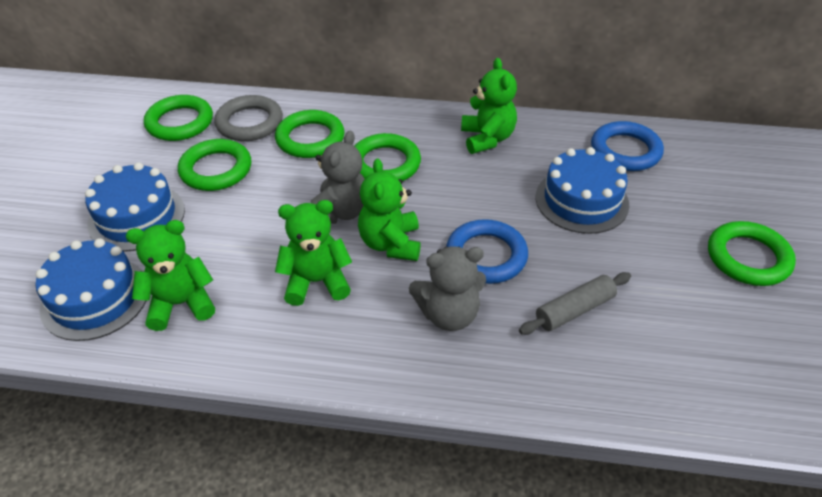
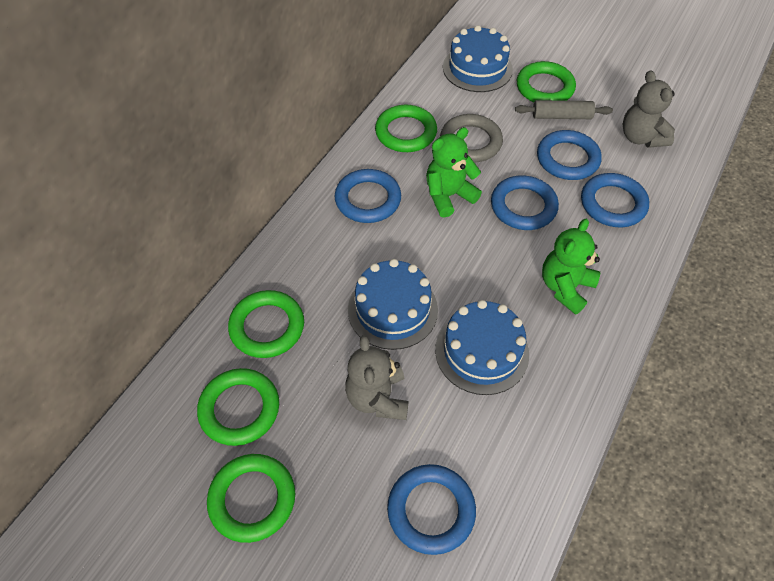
blue ring: [446,219,528,284] [591,121,664,171] = 2 -> [335,169,401,223] [387,464,476,555] [491,175,559,230] [537,130,602,180] [581,173,649,228] = 5
green teddy bear: [126,220,215,331] [275,200,352,306] [358,159,421,261] [461,58,517,154] = 4 -> [426,127,482,218] [542,219,600,315] = 2

